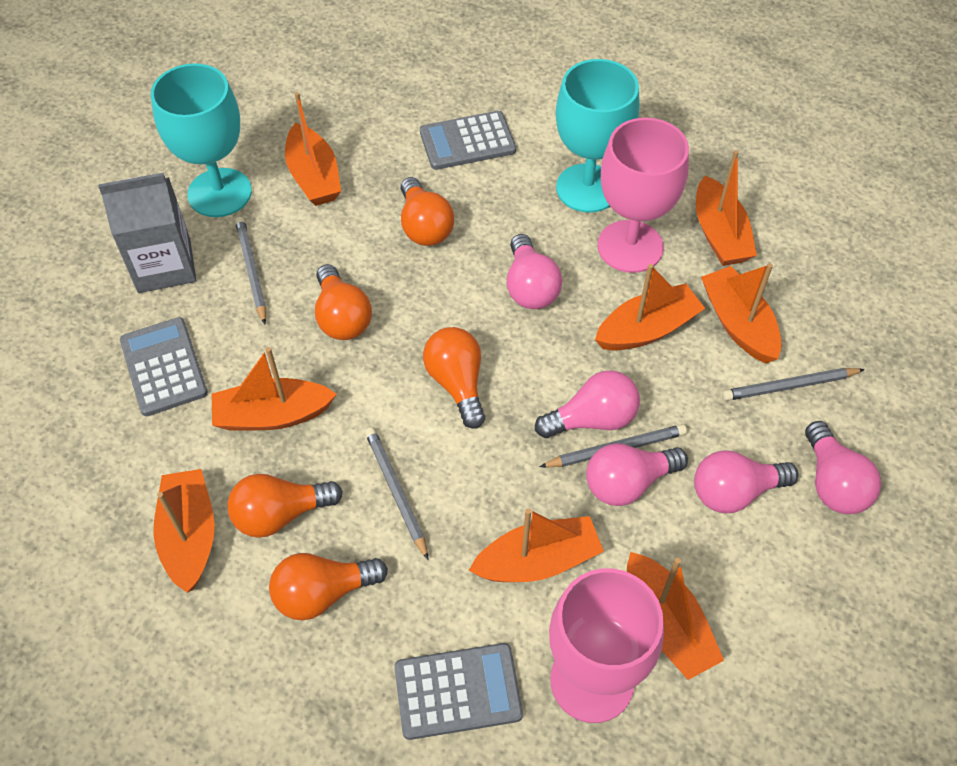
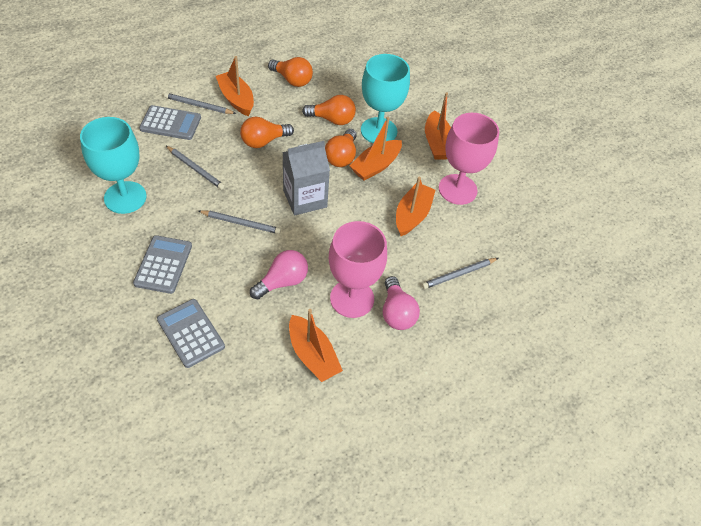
orange boat: [153,469,215,593] [212,347,337,431] [285,92,341,206] [468,508,604,582] [595,264,705,351] [627,552,724,680] [696,150,757,266] [701,263,781,363] = 8 -> [216,56,254,116] [289,309,343,382] [349,117,402,181] [396,177,435,236] [425,92,451,160] = 5
orange light bulb: [227,474,343,538] [269,553,388,621] [315,264,372,340] [401,177,454,246] [423,327,485,429] = 5 -> [240,117,294,148] [268,57,313,87] [302,95,356,125] [325,129,357,167] = 4
pink light bulb: [507,234,562,309] [535,370,640,438] [586,443,688,506] [694,450,798,513] [805,421,881,514] = 5 -> [250,250,308,300] [383,276,420,330] = 2

